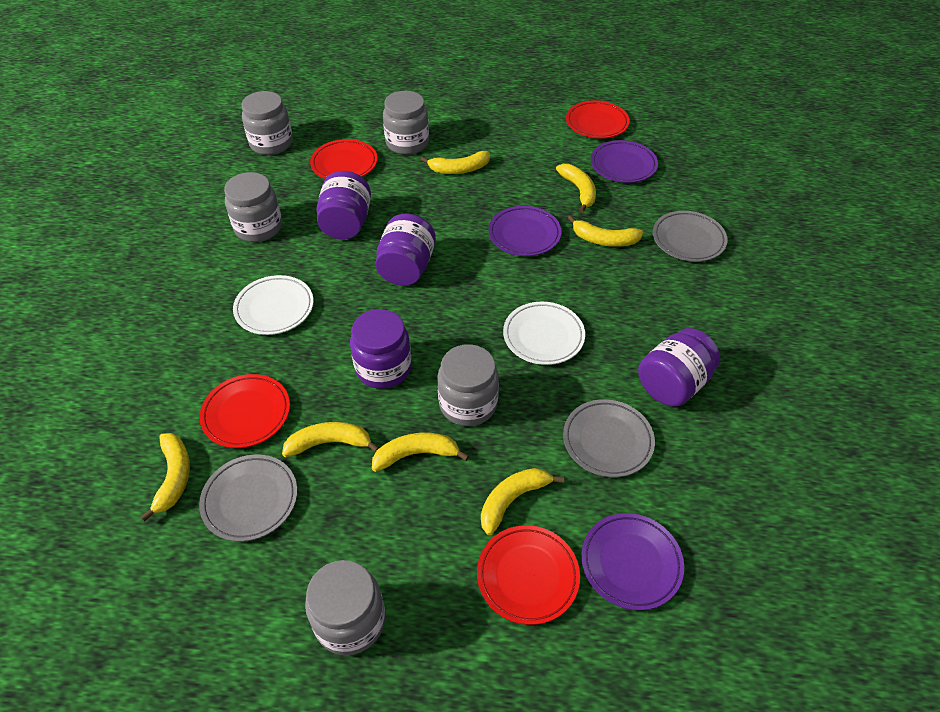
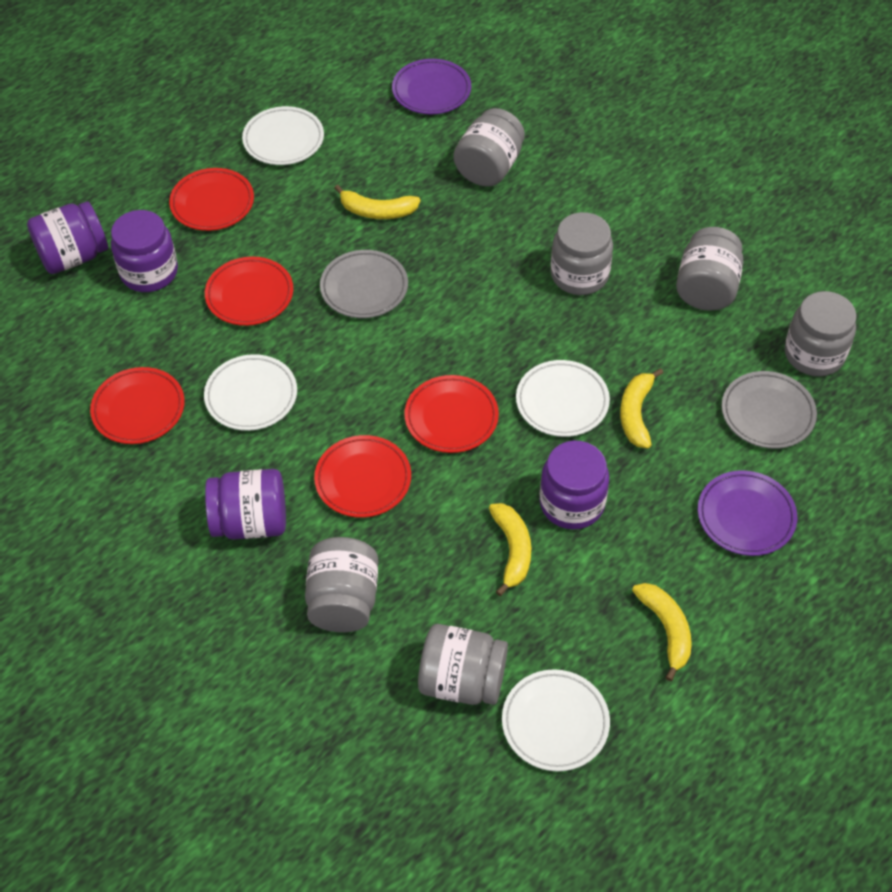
grey jar: [224,172,282,242] [242,91,293,155] [305,560,385,655] [383,91,429,155] [437,344,499,426] = 5 -> [305,537,378,632] [418,624,508,705] [453,108,525,187] [551,212,613,295] [676,227,743,311] [785,291,857,376] = 6
grey plate: [199,454,297,542] [563,399,655,477] [653,211,728,262] = 3 -> [320,250,408,318] [722,371,817,449] = 2
purple plate: [488,206,561,256] [581,513,684,611] [591,140,658,183] = 3 -> [392,59,471,115] [698,470,797,556] = 2
red plate: [199,374,290,448] [310,139,377,179] [477,525,580,625] [566,100,630,139] = 4 -> [90,367,185,444] [169,168,254,231] [205,257,293,326] [314,435,411,518] [405,375,499,453] = 5
white plate: [233,275,314,335] [503,302,585,365] = 2 -> [204,354,297,431] [242,106,324,165] [502,669,610,772] [516,360,610,437] = 4
yellow banana: [140,433,190,522] [282,422,379,457] [372,433,469,472] [421,151,490,174] [481,468,564,535] [556,164,596,213] [568,215,643,247] = 7 -> [334,185,421,219] [489,503,531,596] [620,368,663,448] [632,583,692,681] = 4

